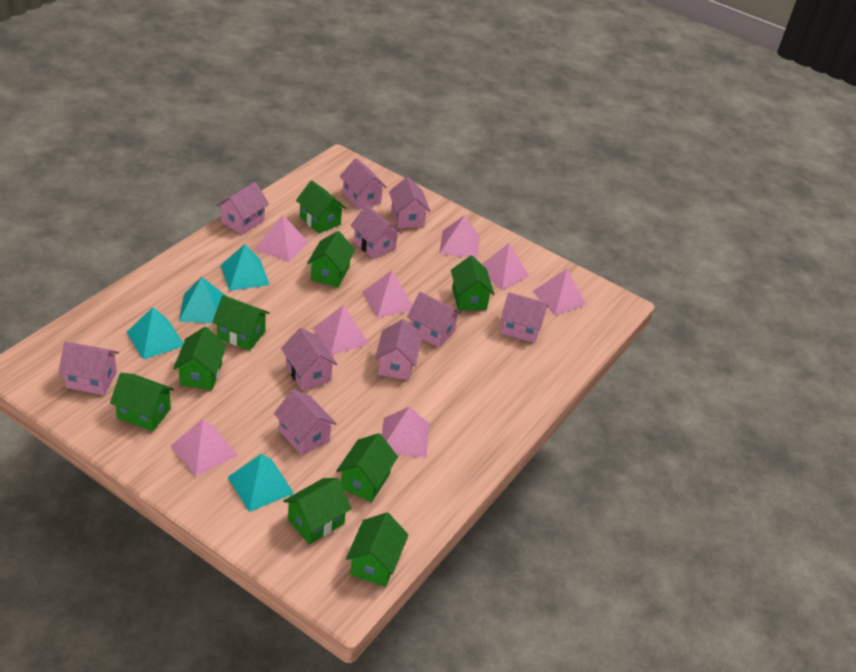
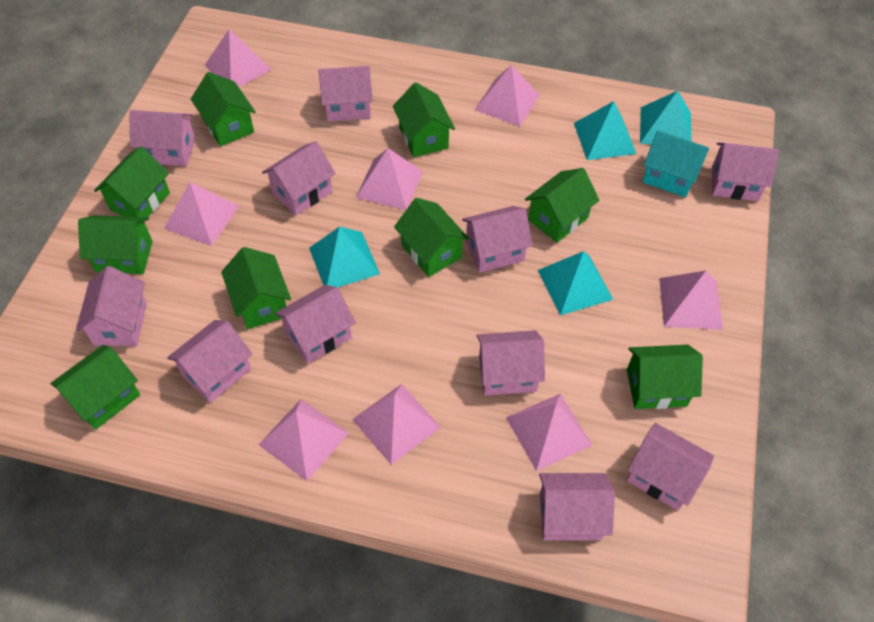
pink house: [58,342,119,395] [217,182,269,235] [274,389,337,456] [281,328,338,391] [340,158,387,210] [351,205,402,259] [375,319,422,380] [389,177,431,228] [407,292,462,347] [501,292,548,343] = 10 -> [76,266,147,346] [129,110,195,166] [167,320,252,403] [262,141,336,215] [275,285,356,364] [319,66,373,122] [462,206,533,273] [477,330,545,396] [539,473,615,541] [627,423,714,511] [712,143,779,201] = 11
turquoise house: none = 0 -> [642,130,709,197] = 1

